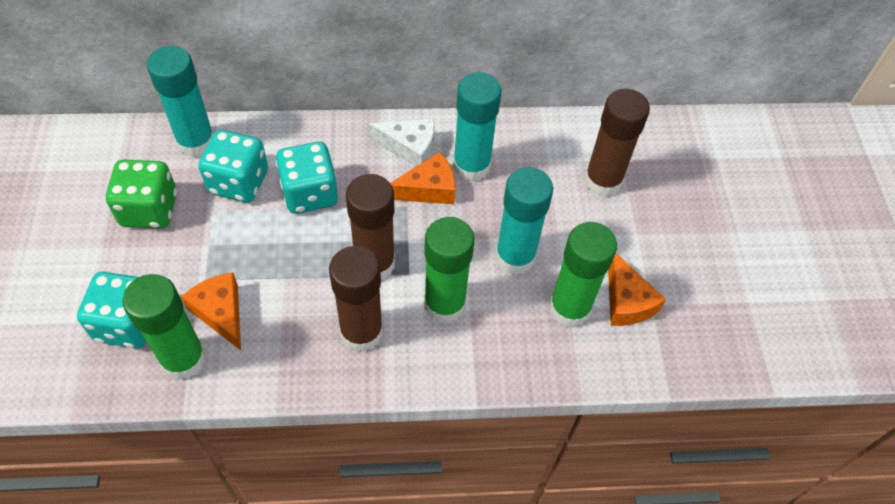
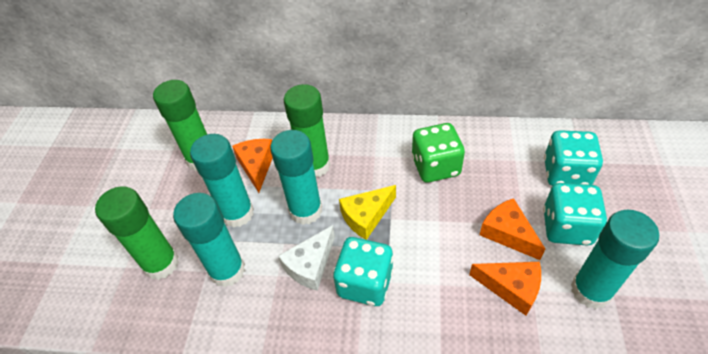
brown glue stick: [329,246,383,352] [346,174,395,280] [584,89,650,197] = 3 -> none = 0
turquoise glue stick: [147,46,214,157] [453,72,502,182] [495,167,553,275] = 3 -> [173,193,245,287] [190,134,254,228] [270,130,322,225] [571,210,659,309] = 4
yellow cheese: none = 0 -> [339,185,396,240] = 1

